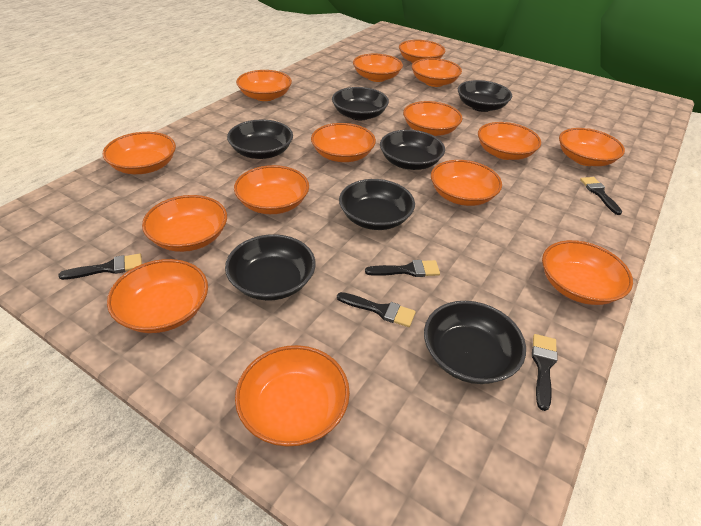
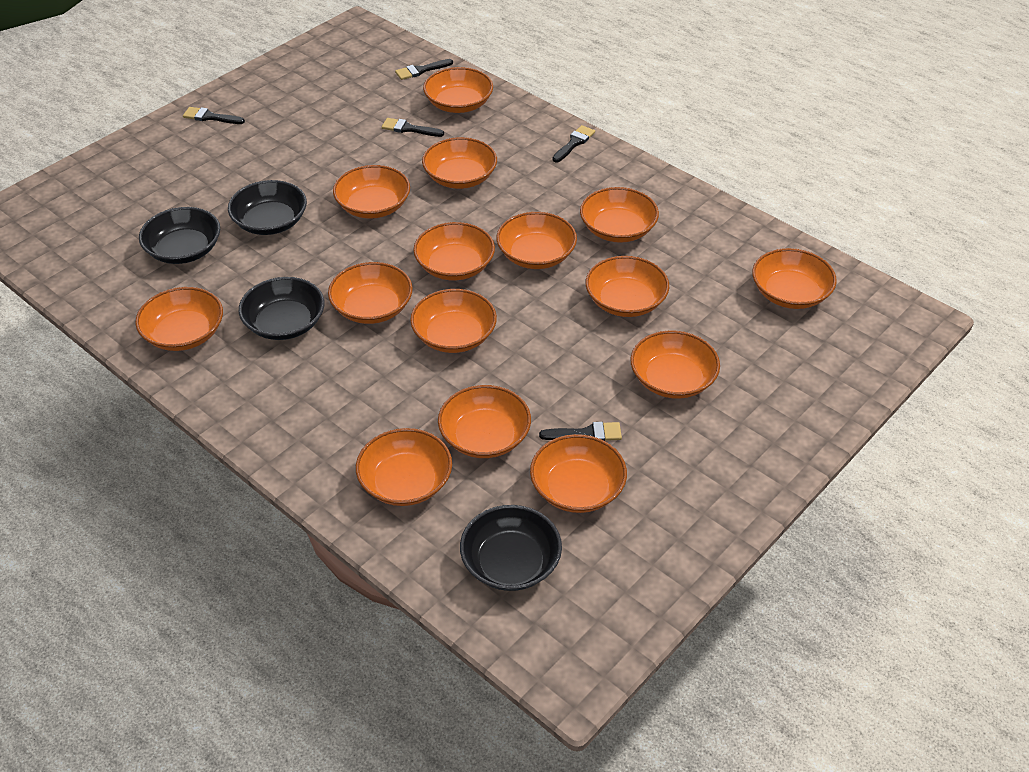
black bowl: [225,234,316,301] [227,119,293,159] [332,87,389,120] [339,179,415,230] [380,130,445,170] [424,301,526,384] [458,80,512,112] = 7 -> [139,207,220,264] [228,180,307,235] [239,277,325,340] [460,505,562,591] = 4

